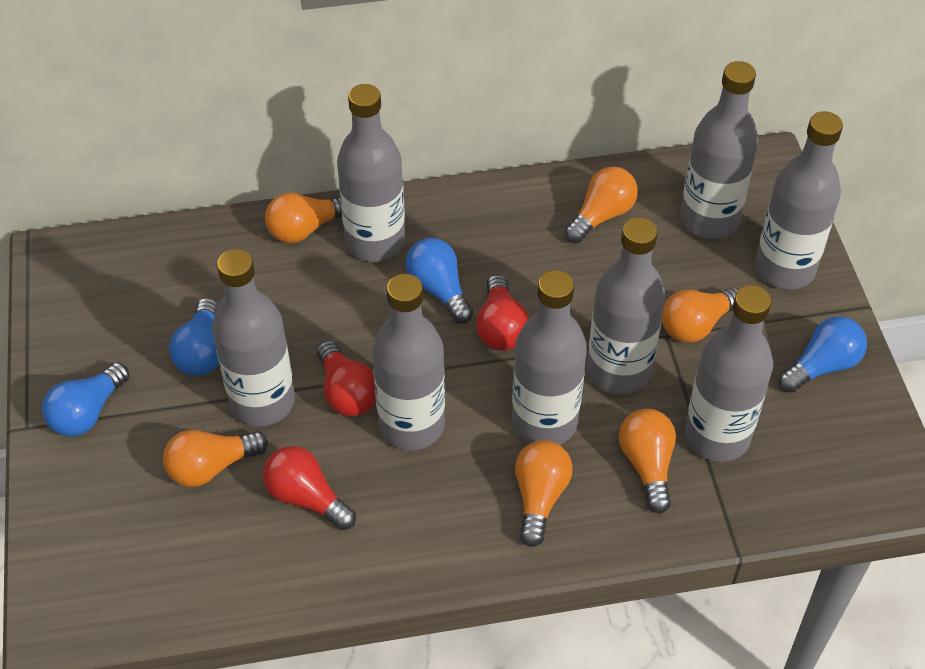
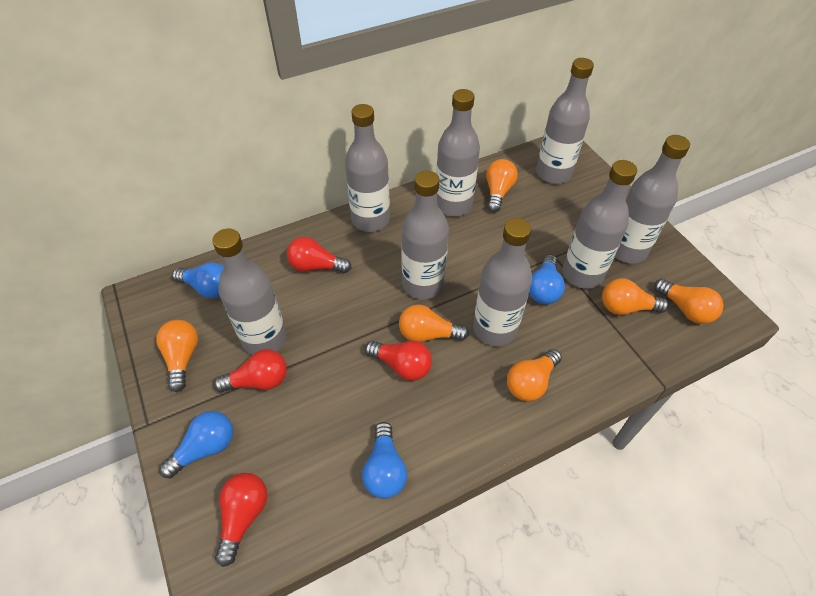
red light bulb: [263,446,356,530] [317,340,376,416] [476,274,529,351] = 3 -> [214,349,287,393] [215,473,267,567] [287,237,352,273] [365,341,432,381] = 4

